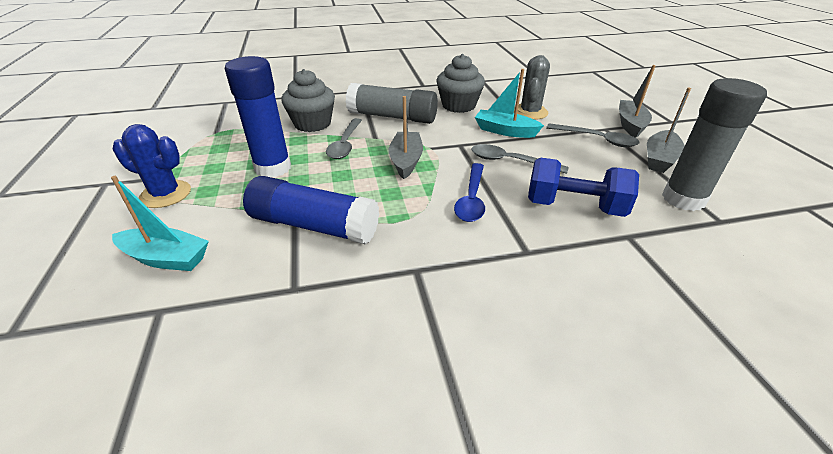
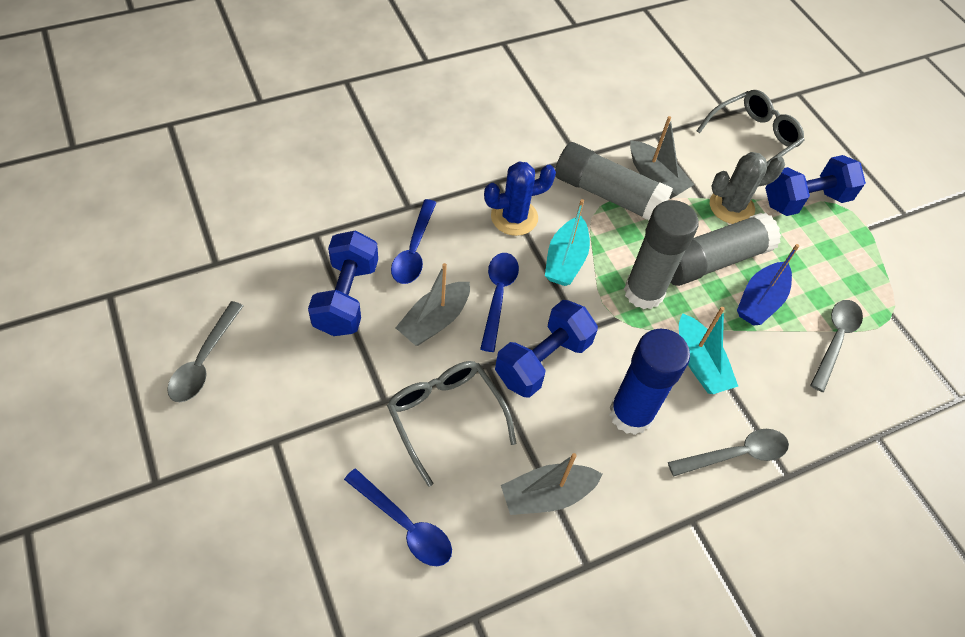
blue boat: none = 0 -> [737,244,799,326] = 1
blue dumbbell: [528,158,639,217] = 1 -> [308,231,378,336] [495,300,598,398] [765,155,866,216] = 3
blue glue stick: [225,56,291,177] [243,176,379,245] = 2 -> [609,329,690,435] = 1
blue spoon: [454,163,485,222] = 1 -> [344,468,452,566] [391,199,436,284] [480,253,519,352] = 3
grey cupcake: [281,69,335,132] [436,54,485,113] = 2 -> none = 0
grey glasses: none = 0 -> [387,361,516,487] [697,90,804,167] = 2
grey glue stick: [346,83,438,124] [662,78,767,211] = 2 -> [555,142,673,220] [624,200,699,309] [670,213,781,286] = 3

